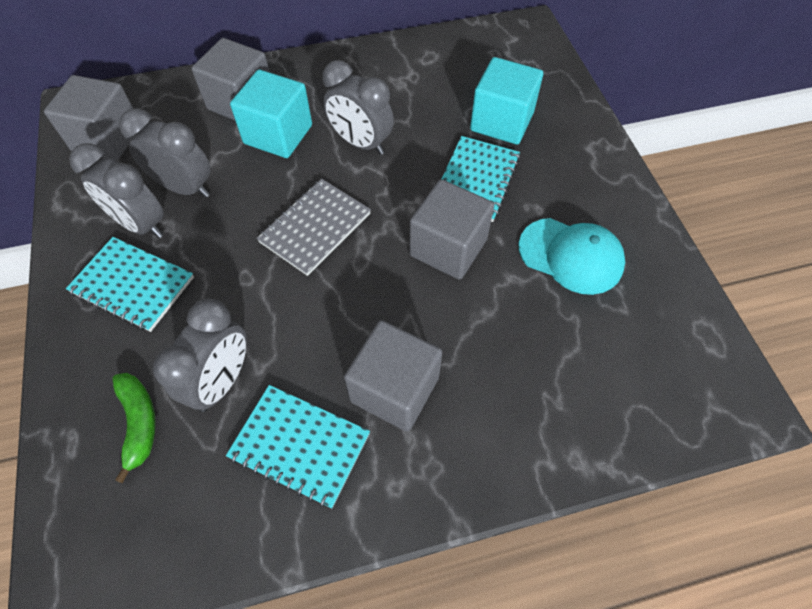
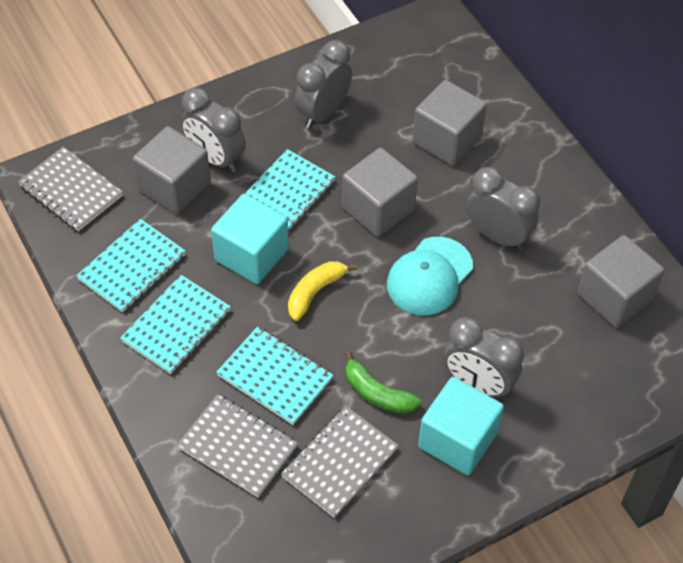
grey notebook: [257,179,371,276] = 1 -> [18,146,123,231] [177,394,298,497] [281,406,399,518] = 3
turquoise notebook: [66,237,194,332] [226,385,370,508] [442,136,520,222] = 3 -> [76,219,186,312] [120,275,231,374] [216,327,333,425] [245,149,335,233] = 4
yellow banana: none = 0 -> [288,261,357,321] = 1

